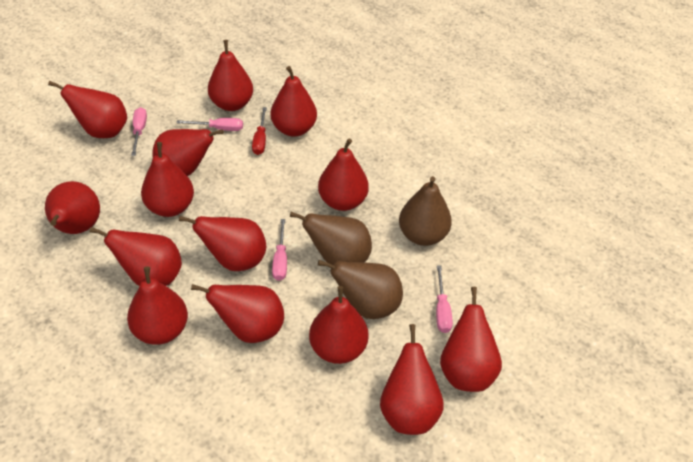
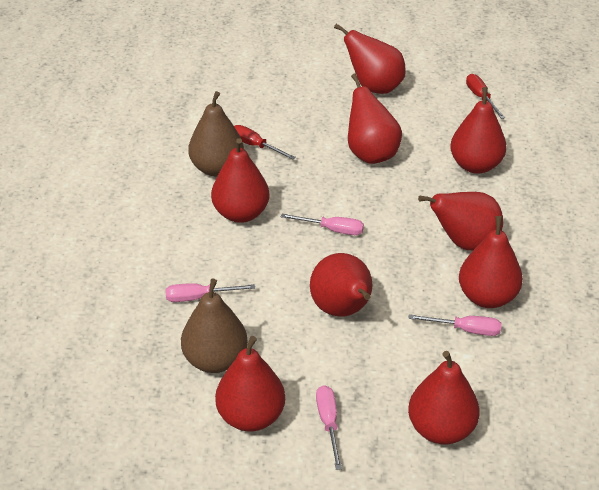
brown pear: [290,212,372,265] [318,260,403,319] [399,176,452,246] = 3 -> [181,279,248,373] [188,91,244,176] = 2
red pear: [45,181,100,234] [48,81,127,138] [90,227,182,286] [127,267,188,345] [141,142,194,217] [152,129,224,176] [179,216,266,271] [191,284,284,343] [208,40,253,111] [271,66,317,137] [309,286,369,364] [318,139,369,211] [380,324,444,435] [440,287,502,392] = 14 -> [211,138,269,223] [215,336,285,431] [310,253,373,317] [334,24,406,94] [348,74,402,164] [408,351,480,444] [418,192,503,250] [450,87,506,174] [459,216,523,308] = 9
red screwdriver: [252,107,267,155] = 1 -> [234,125,296,160] [466,74,505,119] = 2

